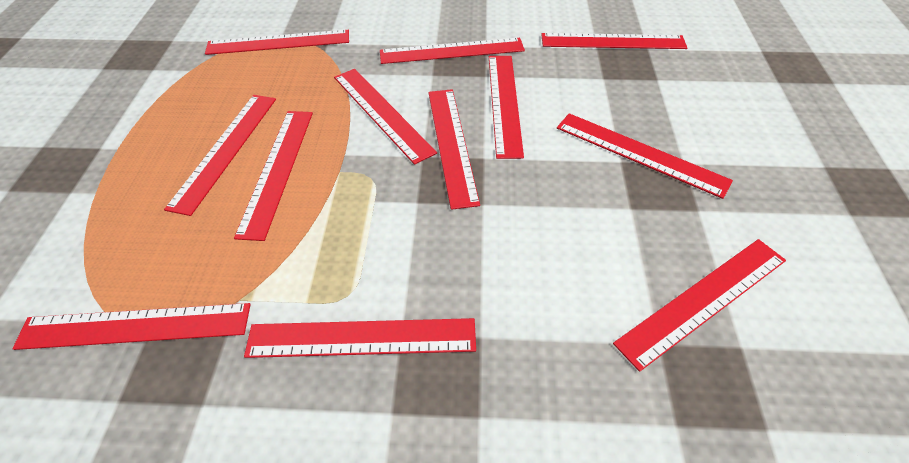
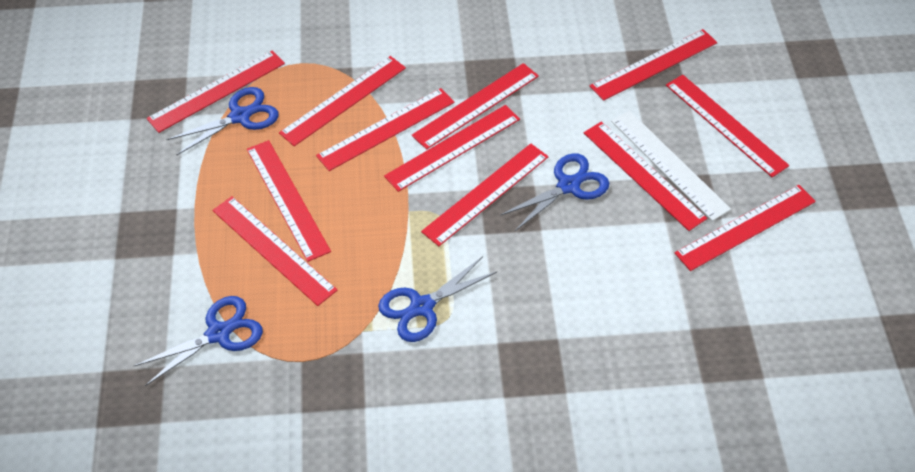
blue scissors: none = 0 -> [134,296,263,386] [166,87,279,155] [378,256,497,342] [501,153,609,231] = 4
white ruler: none = 0 -> [611,111,731,221] = 1

